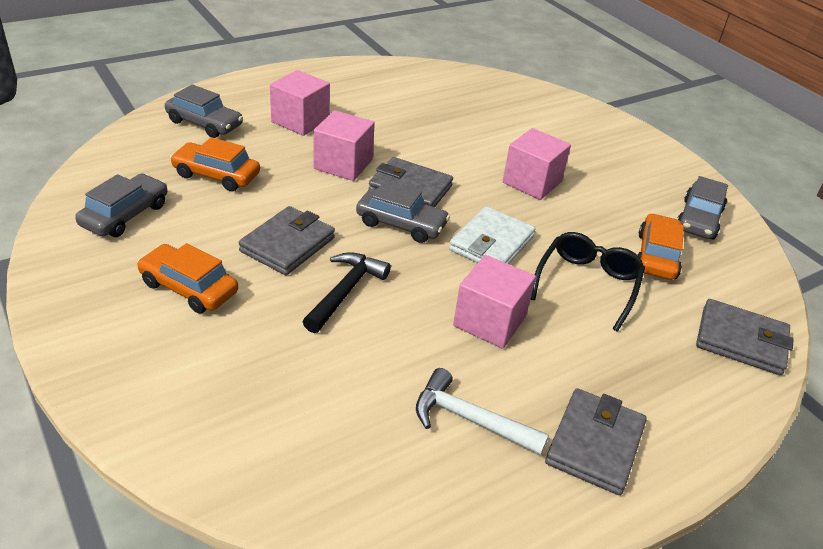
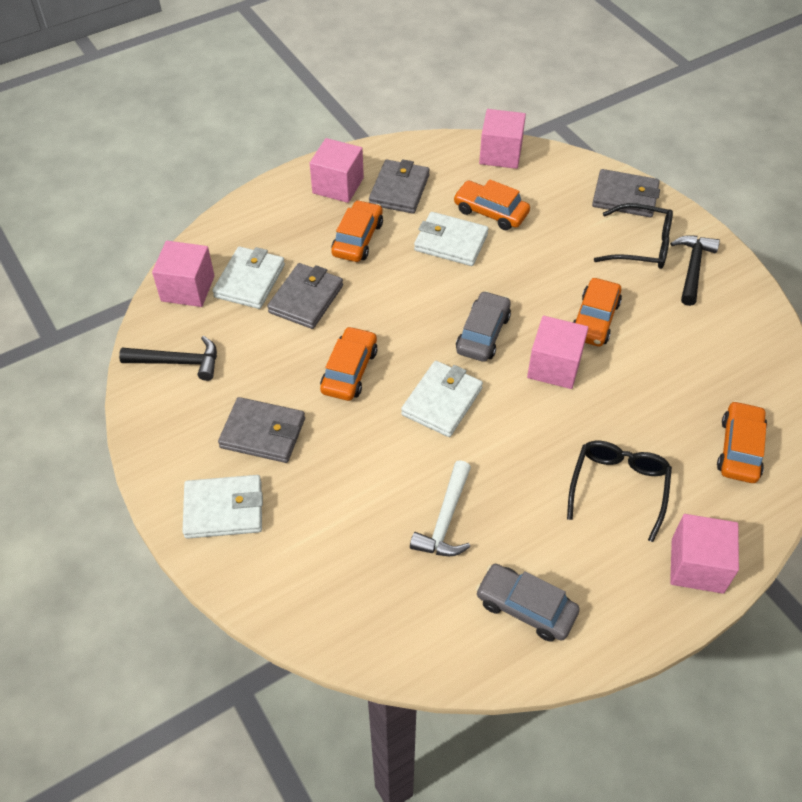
black glasses: [530,232,645,331] = 1 -> [567,441,672,542] [594,203,673,269] = 2
black hammer: [303,252,391,333] = 1 -> [119,336,217,381] [670,235,720,306] = 2
grey car: [75,174,167,237] [165,84,243,138] [356,180,450,243] [677,176,728,239] = 4 -> [456,291,511,362] [476,564,580,642] = 2
orange car: [137,243,238,314] [170,137,260,191] [638,213,684,280] = 3 -> [320,326,377,401] [331,200,383,262] [453,179,530,230] [573,278,622,347] [717,401,767,483] = 5
pink cube: [270,70,330,136] [313,110,375,181] [453,255,536,349] [503,128,571,200] = 4 -> [152,241,215,307] [310,138,364,203] [479,109,526,169] [527,316,588,389] [670,514,739,594] = 5
white wallet: [449,206,535,264] = 1 -> [182,475,263,539] [213,247,285,309] [401,361,483,437] [414,212,489,266] = 4

